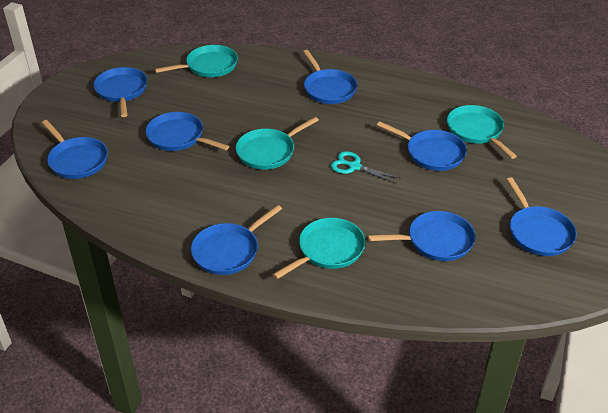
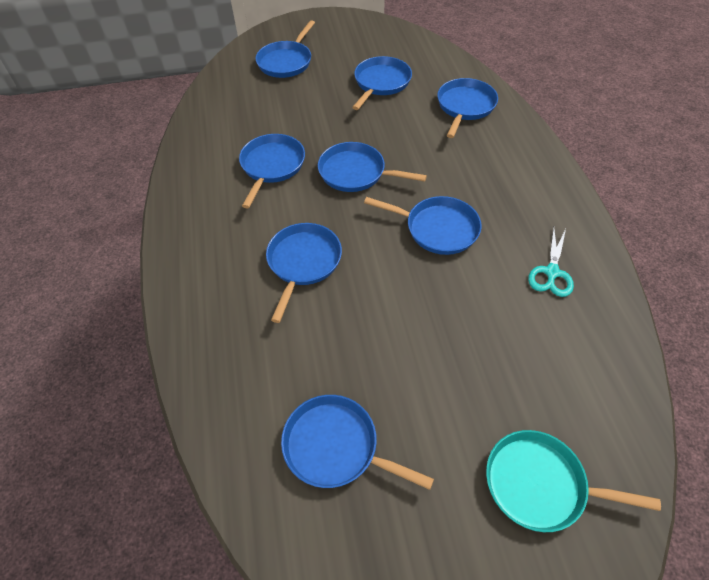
turquoise pan: [155,45,238,77] [236,117,319,170] [272,218,365,279] [447,105,517,159] = 4 -> [486,430,661,532] = 1

